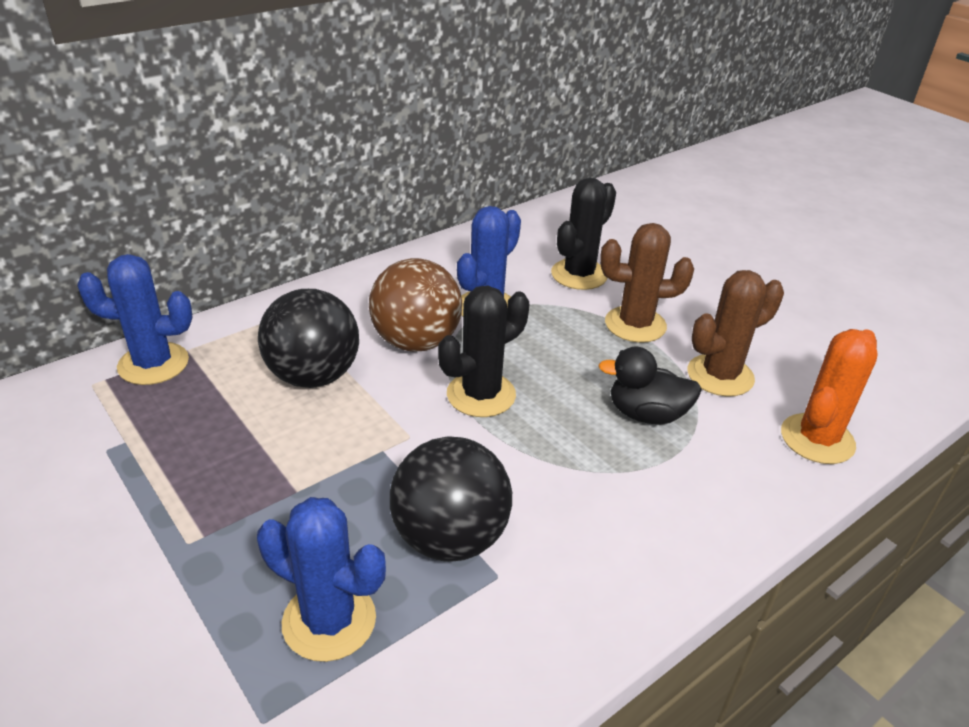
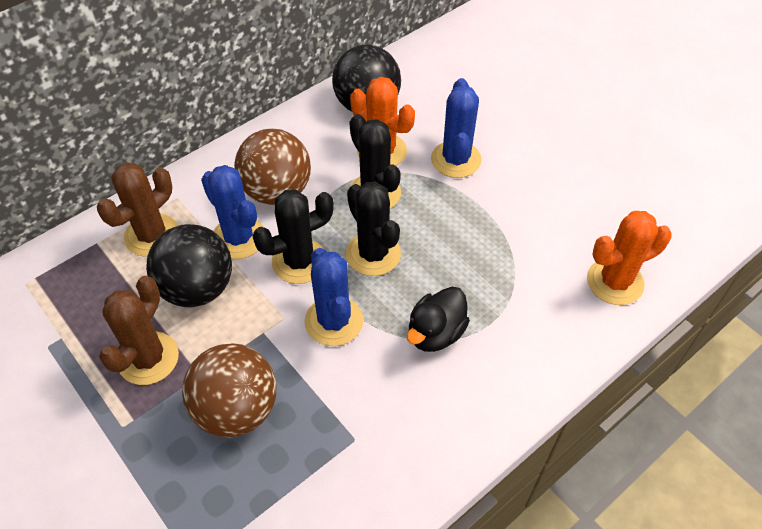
black cactus: [438,286,529,417] [551,178,616,290] = 2 -> [253,189,334,284] [346,182,401,276] [349,114,401,209] = 3
brown ball: [369,258,462,352] = 1 -> [182,343,277,437] [234,129,311,205] = 2
orange cactus: [781,329,878,464] = 1 -> [350,77,415,166] [587,211,672,305] = 2

